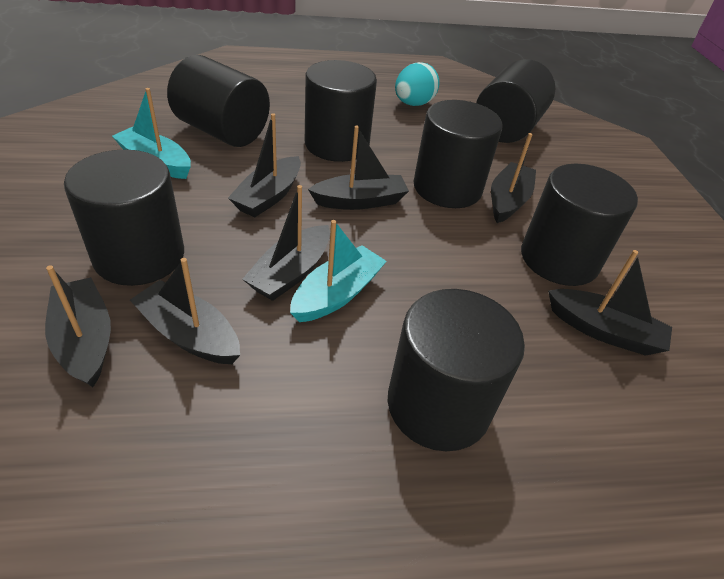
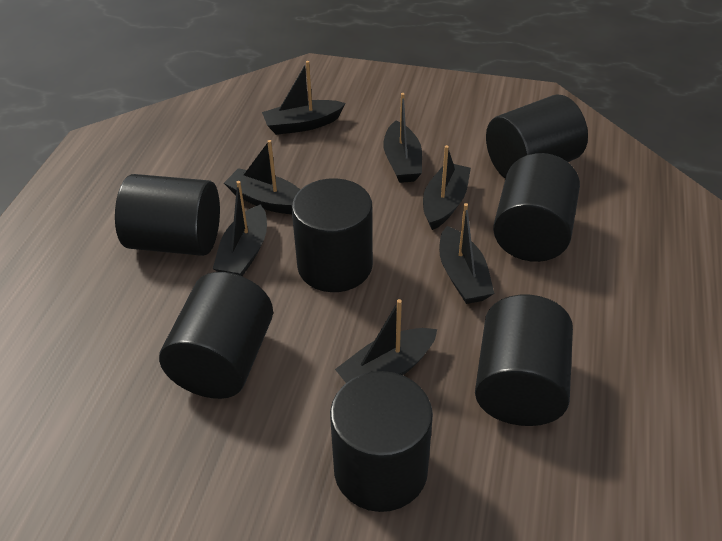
turquoise boat: [112,88,191,179] [290,220,387,322] = 2 -> none = 0
turquoise egg: [395,62,439,106] = 1 -> none = 0

